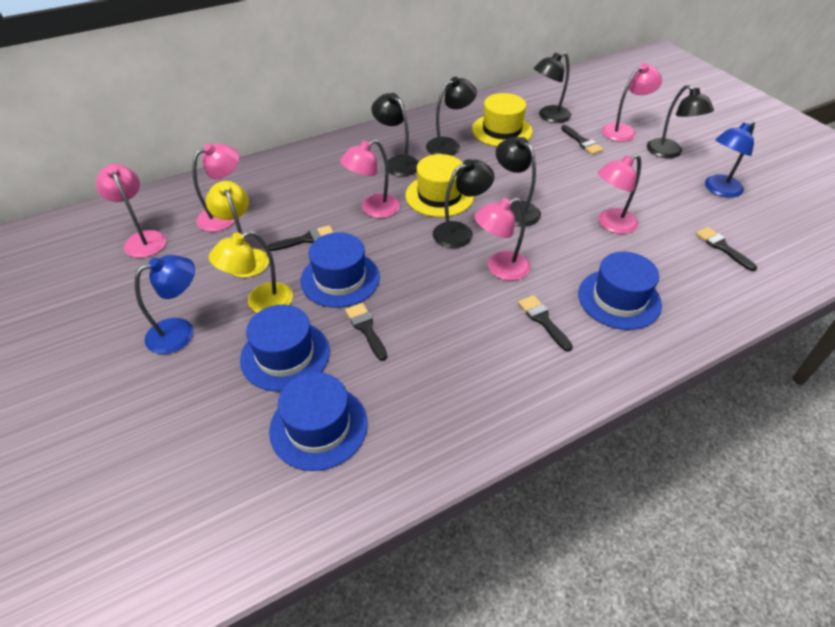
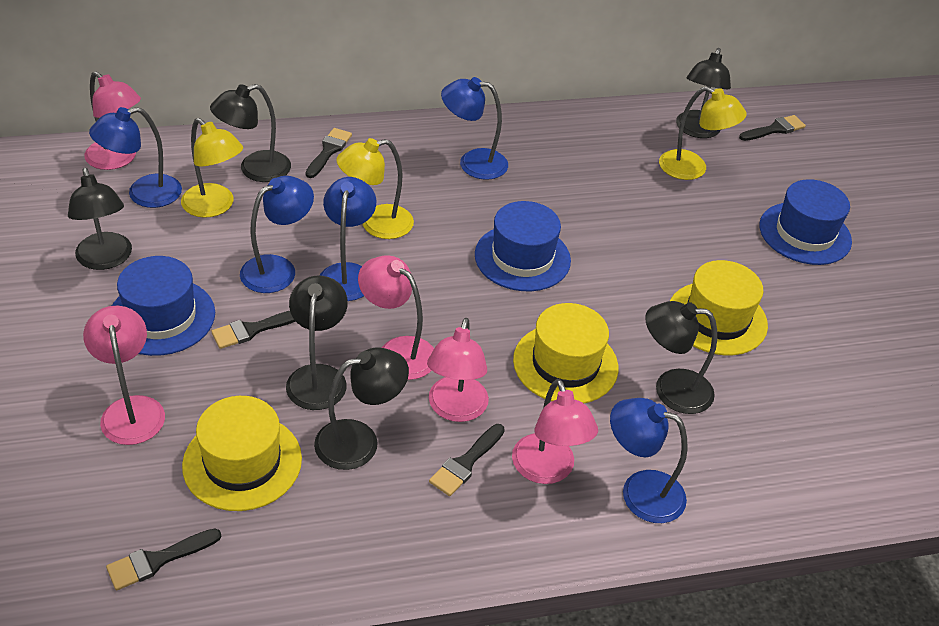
blue hat: [240,305,330,392] [269,372,368,471] [300,232,380,308] [578,252,662,330] = 4 -> [112,256,215,356] [475,201,571,291] [760,179,852,265] = 3
blue lamp: [135,255,195,354] [705,121,755,198] = 2 -> [89,107,182,208] [240,176,314,293] [320,177,376,301] [441,77,508,180] [610,398,688,523] = 5
pink lamp: [96,164,166,258] [192,143,239,232] [340,139,400,218] [474,198,530,280] [598,154,641,234] [602,63,662,142] = 6 -> [83,306,165,445] [85,71,141,170] [358,255,434,380] [427,318,489,422] [512,379,598,484] = 5
yellow hat: [406,154,474,217] [472,93,533,146] = 2 -> [182,396,302,511] [513,303,618,403] [670,260,768,355] = 3
yellow lamp: [206,181,269,278] [209,231,293,313] = 2 -> [181,118,243,218] [336,138,414,239] [659,86,747,180] = 3

